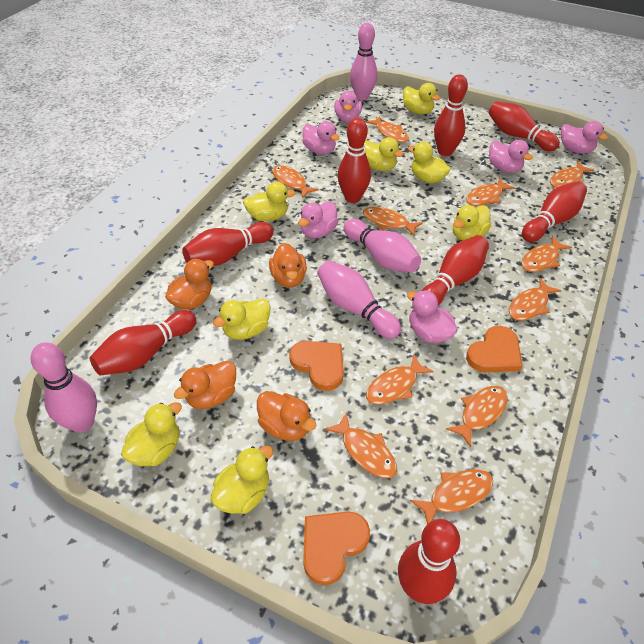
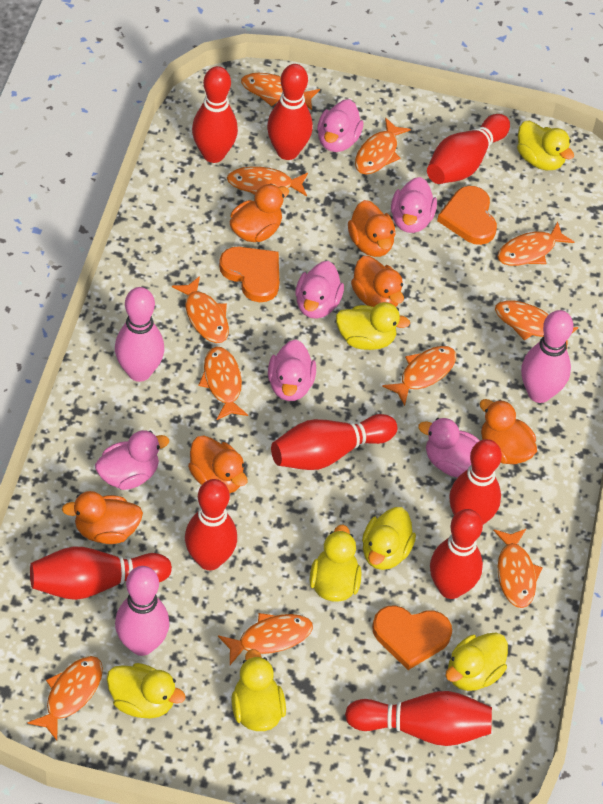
orange duck: [165,259,214,310] [174,361,236,409] [257,391,317,441] [269,243,307,288] = 4 -> [62,491,143,544] [188,435,247,494] [230,184,289,242] [348,200,396,257] [351,256,404,307] [480,399,537,464] = 6
pink bowling pin: [31,342,97,433] [317,260,401,339] [344,219,421,272] [350,23,377,100] = 4 -> [115,287,164,382] [115,566,169,656] [521,310,573,403] = 3
red bowling pin: [90,310,196,376] [182,222,274,266] [338,118,371,203] [398,519,460,604] [422,235,489,305] [434,74,468,156] [488,101,560,151] [522,181,587,242] = 8 -> [30,546,172,600] [185,479,237,570] [192,66,238,163] [267,64,313,160] [271,414,397,470] [345,691,492,746] [427,114,510,184] [430,509,483,599] [449,439,502,524] = 9
yellow duck: [121,402,182,466] [211,446,273,514] [213,298,270,340] [243,182,296,221] [364,137,403,171] [403,83,440,114] [408,142,451,183] [453,205,491,240] = 8 -> [107,663,186,719] [231,649,286,731] [310,525,361,602] [336,302,410,350] [362,507,416,570] [445,632,508,691] [517,121,574,170] = 7

